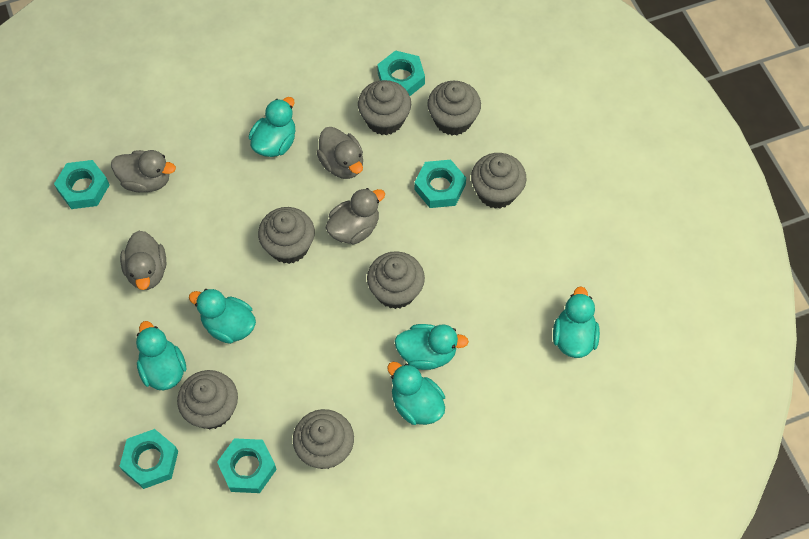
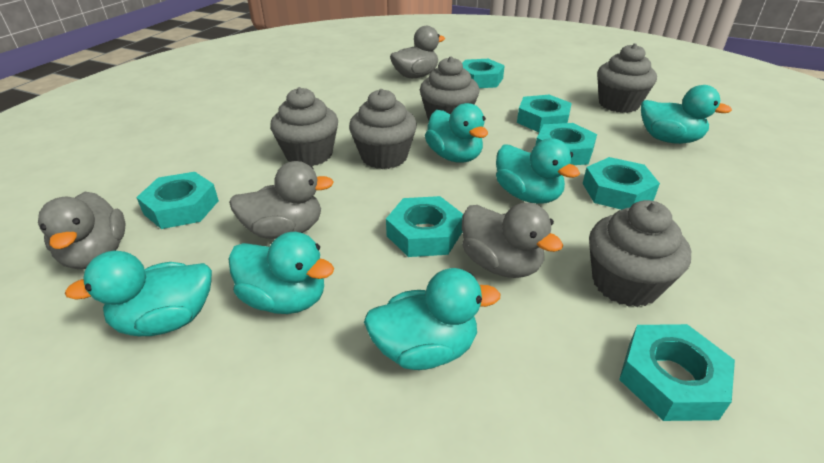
grey cupcake: [177,370,238,429] [258,207,315,264] [293,409,354,469] [358,80,411,135] [367,251,425,309] [427,81,481,136] [471,153,527,209] = 7 -> [270,87,338,166] [349,89,417,169] [420,56,479,121] [589,200,691,307] [597,43,657,113] = 5
turquoise nut: [54,160,109,209] [119,429,178,489] [217,438,277,493] [377,50,425,96] [415,160,466,208] = 5 -> [136,172,219,229] [386,196,463,257] [462,59,505,88] [517,95,572,132] [536,123,597,165] [582,157,660,210] [619,324,735,421] = 7

